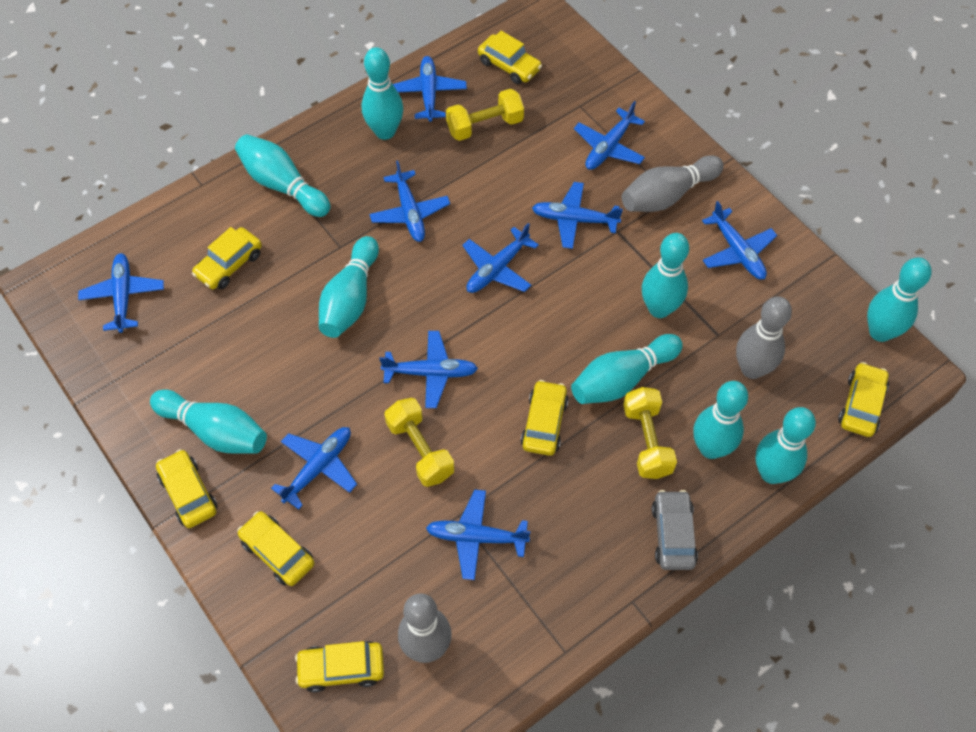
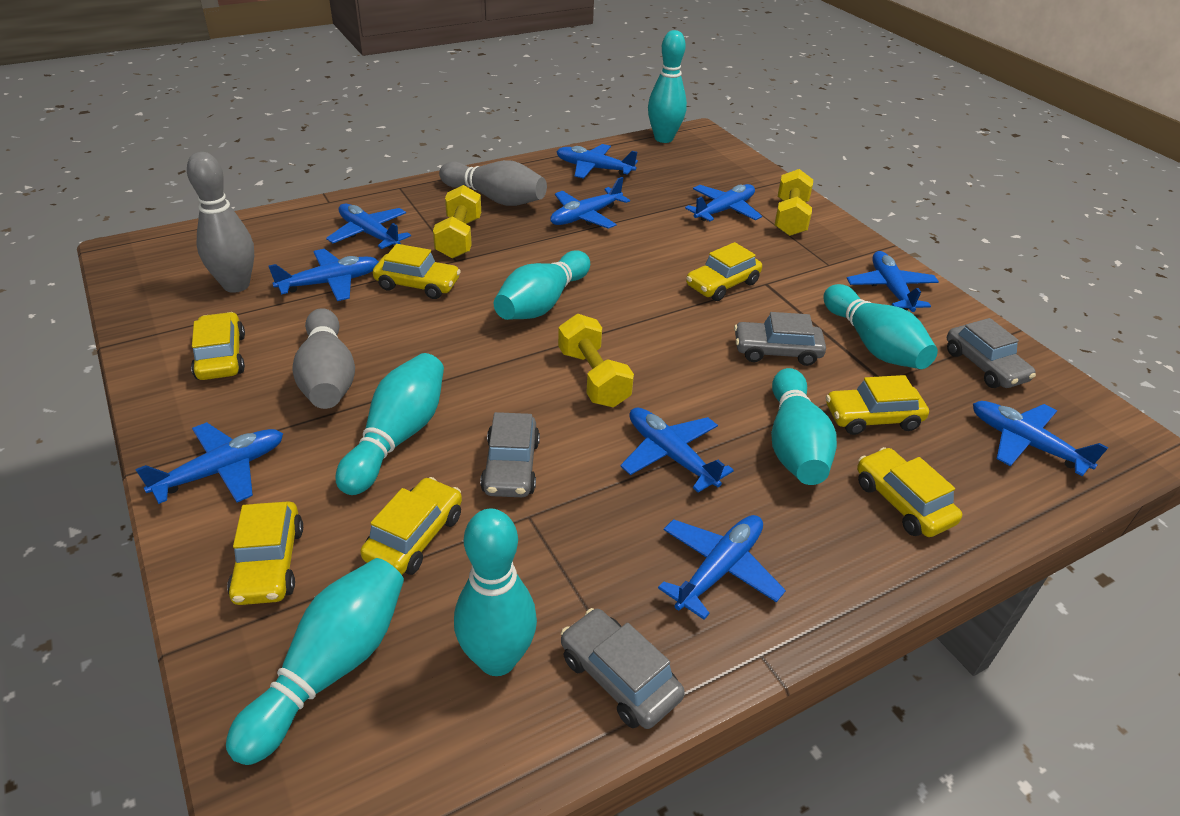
grey car: [652,490,698,570] = 1 -> [480,412,540,497] [561,608,685,729] [734,312,826,366] [947,318,1036,388] = 4
turquoise bowling pin: [150,389,267,454] [235,134,330,217] [319,236,379,338] [362,47,403,140] [571,334,683,404] [642,233,689,318] [693,381,748,459] [755,407,816,484] [867,258,931,342] = 9 -> [226,558,404,765] [336,353,444,495] [454,508,537,676] [494,250,590,320] [648,30,687,143] [771,368,837,485] [823,284,938,369] = 7

